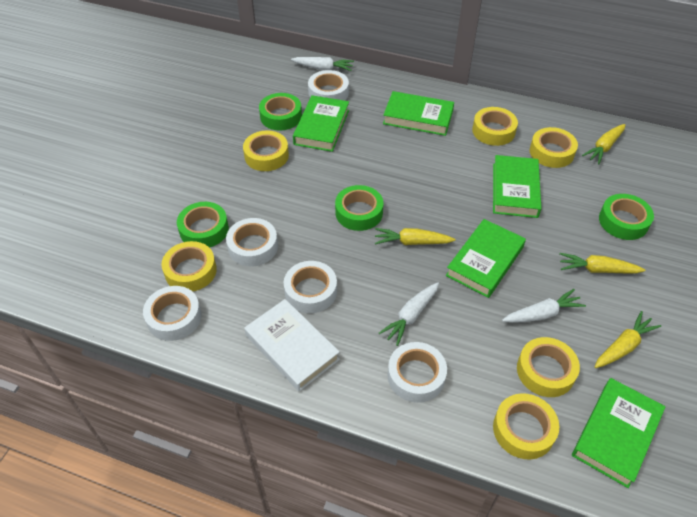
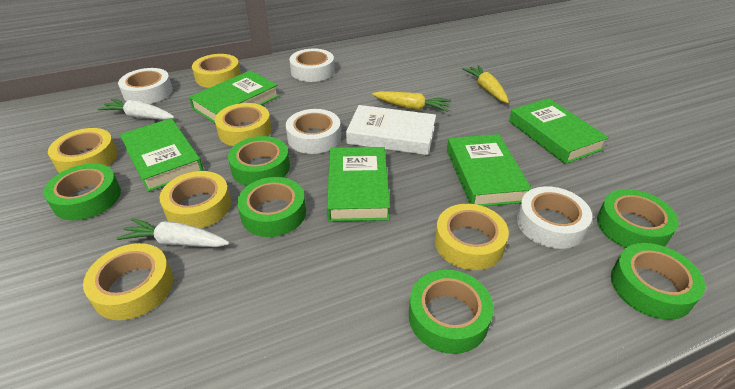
green tape: [177,202,229,248] [259,93,302,130] [335,185,384,231] [599,194,654,240] = 4 -> [43,163,121,220] [228,136,290,186] [237,177,306,237] [409,270,494,354] [597,189,679,248] [611,243,705,320] = 6
white carrot: [291,57,354,71] [379,283,439,346] [502,289,586,323] = 3 -> [97,99,175,120] [116,218,230,247] = 2
white tape: [143,286,202,341] [226,218,278,266] [284,261,337,313] [308,70,349,101] [388,342,447,403] = 5 -> [118,68,173,104] [286,109,341,154] [289,48,335,82] [517,186,592,249] = 4
yellow carrot: [375,228,455,245] [559,253,645,274] [582,124,626,164] [595,311,661,368] = 4 -> [372,91,451,112] [462,65,509,103] = 2

